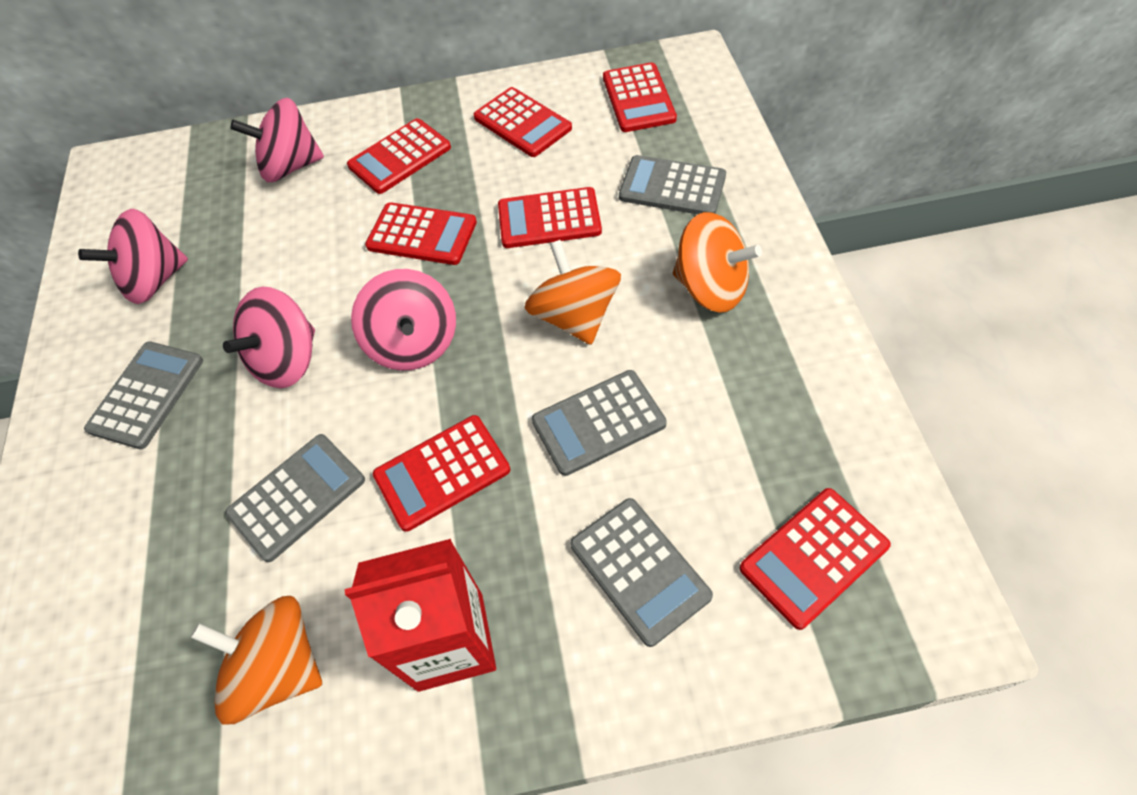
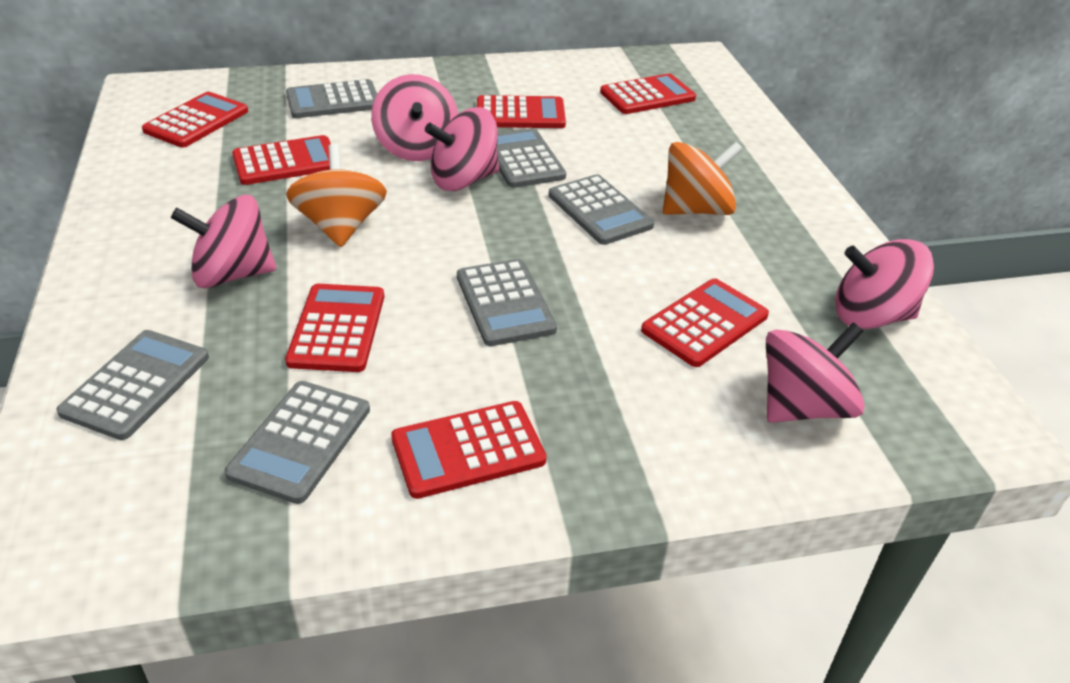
grey calculator: [84,341,203,449] [225,434,365,562] [532,370,667,476] [570,498,713,647] [619,155,726,214] = 5 -> [56,330,209,440] [225,381,370,504] [286,79,377,118] [457,259,557,346] [497,128,566,188] [549,174,654,245] = 6
orange spinning top: [190,596,322,725] [525,240,621,345] [673,212,762,313] = 3 -> [286,144,387,247] [663,141,743,215] = 2
pink spinning top: [78,209,188,304] [223,286,315,388] [230,98,324,182] [351,269,456,371] = 4 -> [171,195,276,288] [371,74,458,161] [425,107,499,191] [766,323,865,423] [835,239,934,329] = 5
red carton: [345,539,496,692] = 1 -> none = 0

